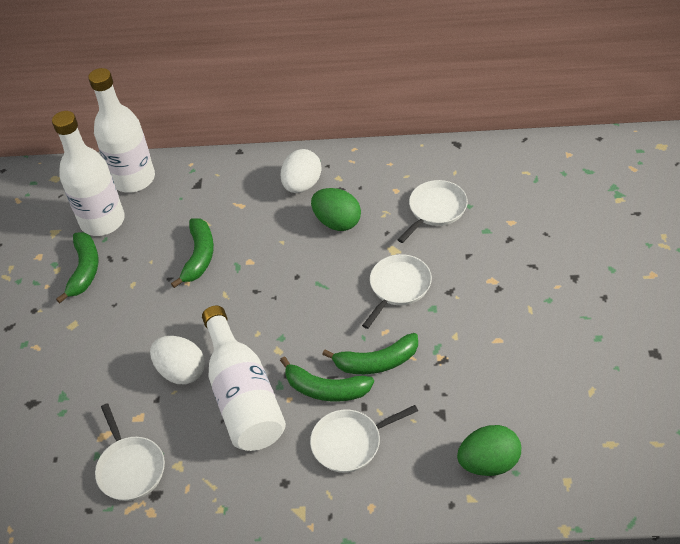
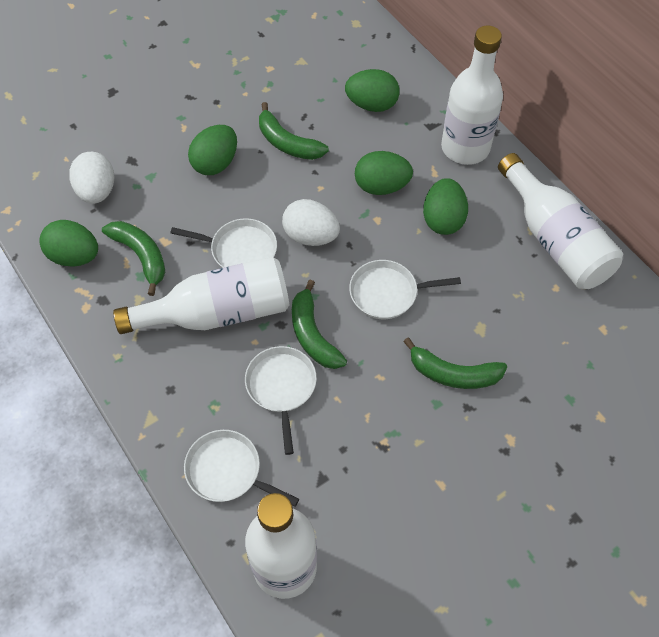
green egg: [311,188,361,231] [457,425,521,476] = 2 -> [39,220,98,267] [188,125,237,175] [345,69,400,112] [355,151,413,195] [423,178,468,235] = 5
white bottle: [52,111,125,236] [88,68,155,193] [202,306,286,451] = 3 -> [113,257,289,334] [245,493,317,599] [441,25,503,165] [498,153,623,289] = 4

